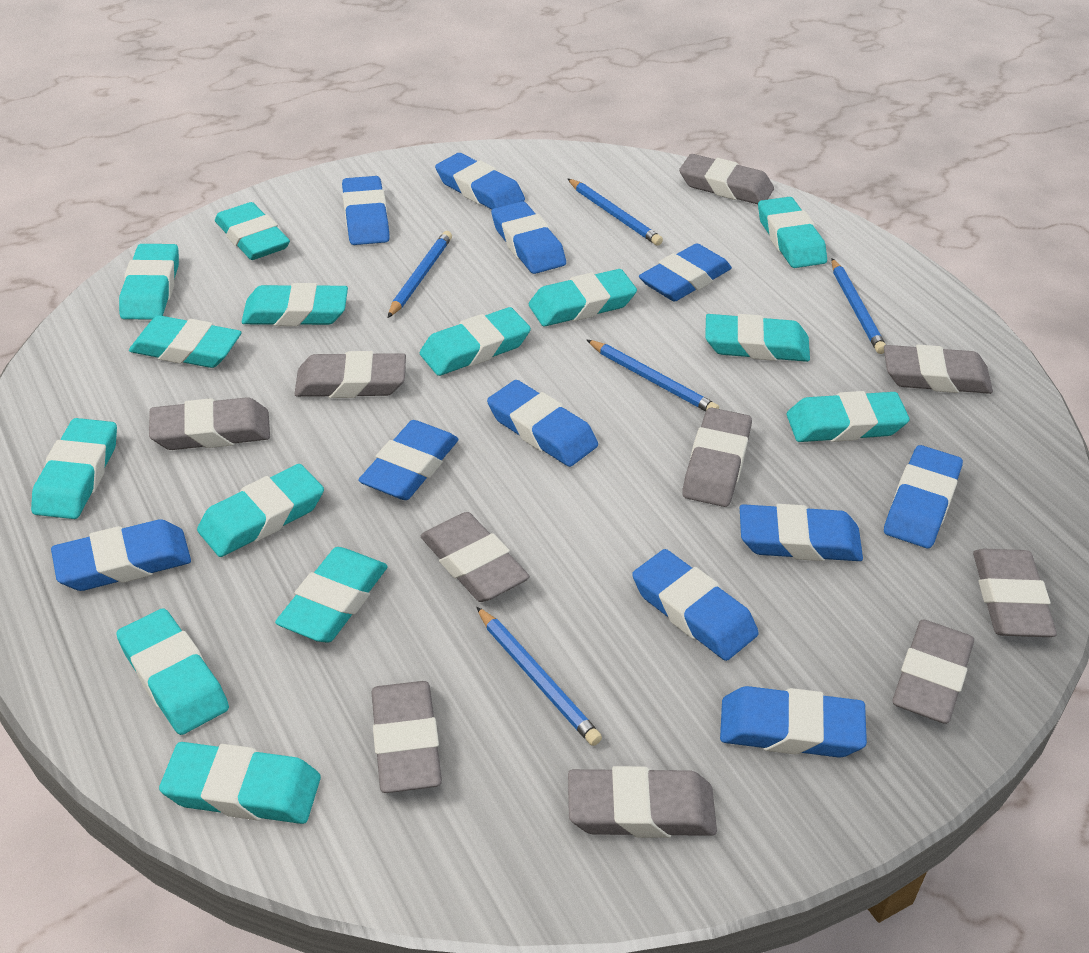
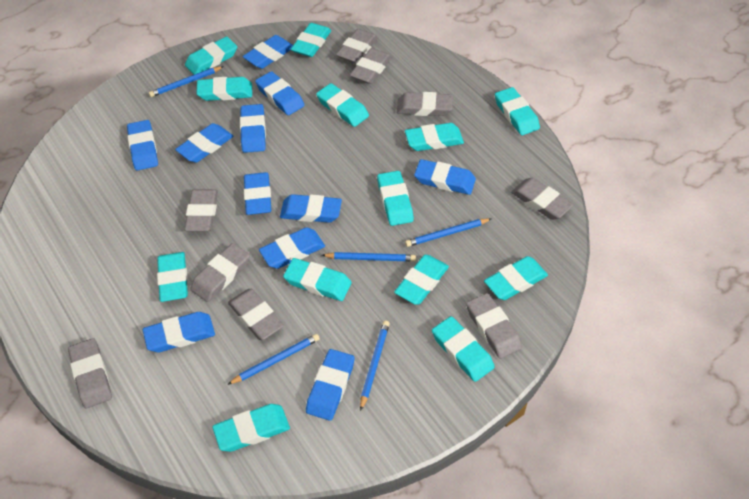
grey eraser: [149,397,270,450] [294,351,406,398] [371,681,442,793] [420,512,530,602] [568,766,717,838] [679,154,774,204] [682,407,752,507] [884,345,993,394] [892,620,974,724] [973,549,1057,637] = 10 -> [68,338,112,408] [184,189,218,231] [190,243,250,302] [228,289,284,340] [336,29,378,63] [350,48,392,84] [397,92,453,116] [466,293,522,359] [511,178,574,220] = 9
turquoise eraser: [31,418,117,519] [116,608,229,735] [119,244,179,320] [129,315,242,368] [159,742,321,824] [197,464,324,557] [215,202,290,260] [242,283,348,326] [275,547,388,643] [420,307,531,376] [529,269,637,326] [705,314,810,362] [758,197,827,268] [787,391,910,442] = 14 -> [157,252,188,302] [185,37,237,75] [197,77,252,101] [212,404,290,452] [283,258,352,301] [291,23,331,57] [316,83,369,127] [377,171,414,226] [394,255,449,305] [405,123,464,151] [432,316,495,382] [484,256,548,300] [495,87,540,135] = 13

